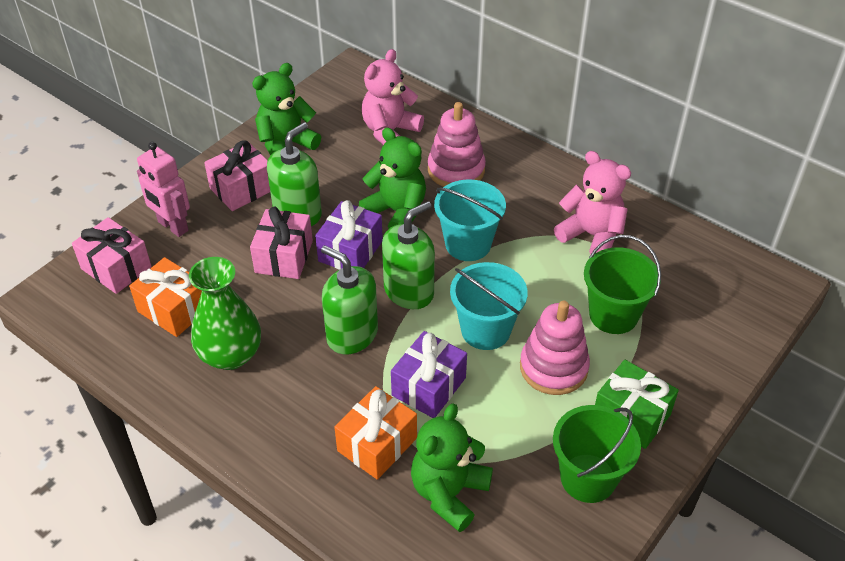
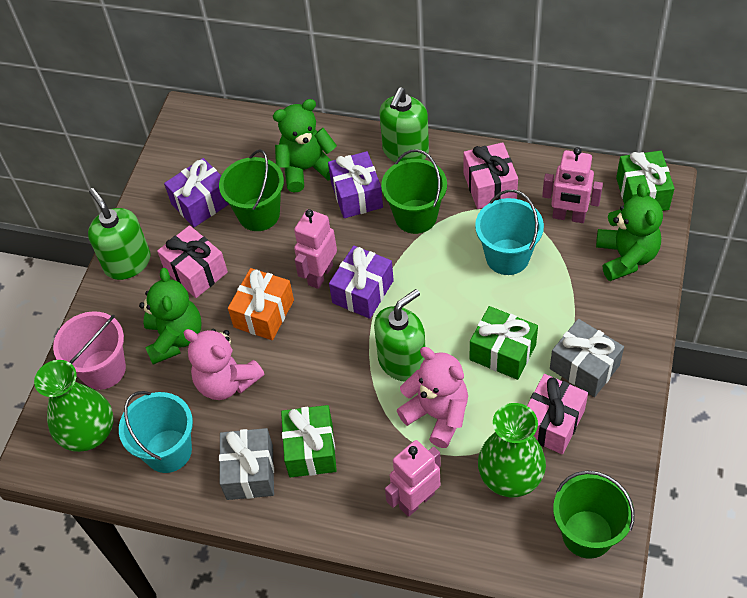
green bucket: [553,405,641,503] [584,235,661,334] = 2 -> [219,149,284,231] [381,149,447,234] [553,471,635,559] = 3
green gift: [595,360,679,449] = 1 -> [281,405,337,477] [470,306,538,380] [616,151,675,211] = 3
green vase: [189,257,261,370] = 1 -> [34,360,114,452] [478,403,546,497] = 2
grey gift: none = 0 -> [219,428,274,500] [550,319,624,397] = 2
orange gift: [129,257,202,337] [334,386,417,480] = 2 -> [228,268,294,340] = 1
pink bucket: none = 0 -> [53,311,126,390] = 1
pink robot: [137,142,190,237] = 1 -> [294,209,337,289] [385,440,441,517] [542,147,603,223] = 3
pink stacking toy: [428,102,486,187] [520,301,590,395] = 2 -> none = 0
purple gift: [315,200,383,270] [391,331,467,418] = 2 -> [164,158,229,227] [328,151,383,218] [329,245,394,319] = 3

